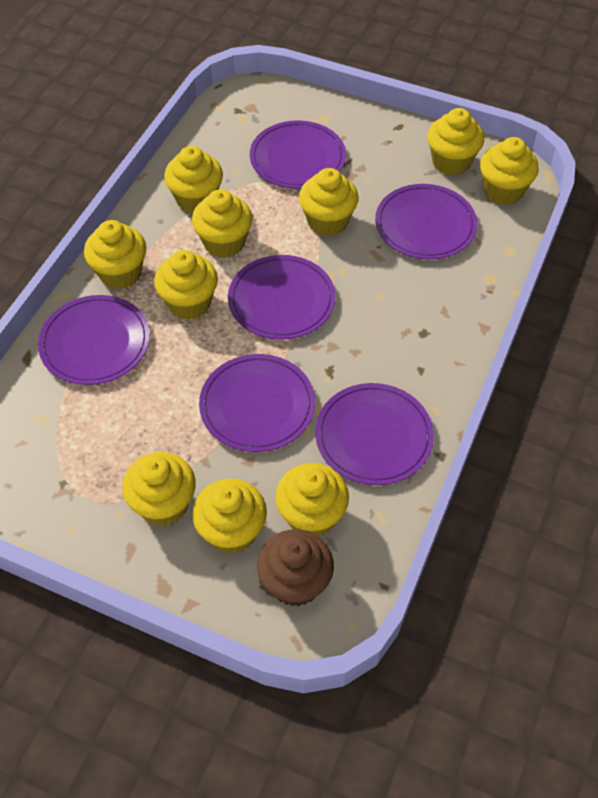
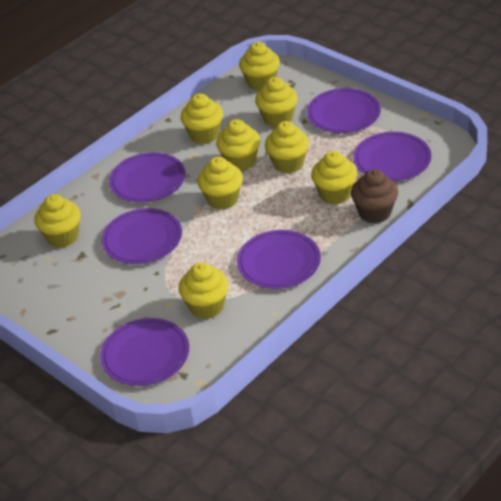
yellow cupcake: [84,220,146,289] [122,452,196,526] [154,250,218,320] [164,146,223,213] [192,189,253,258] [192,478,267,554] [275,463,349,536] [299,168,359,236] [427,108,484,175] [480,137,539,205] = 10 -> [34,194,81,248] [179,262,229,319] [180,93,223,144] [197,157,243,210] [216,119,260,171] [239,42,280,91] [255,77,298,127] [265,121,309,173] [311,151,357,204] = 9

